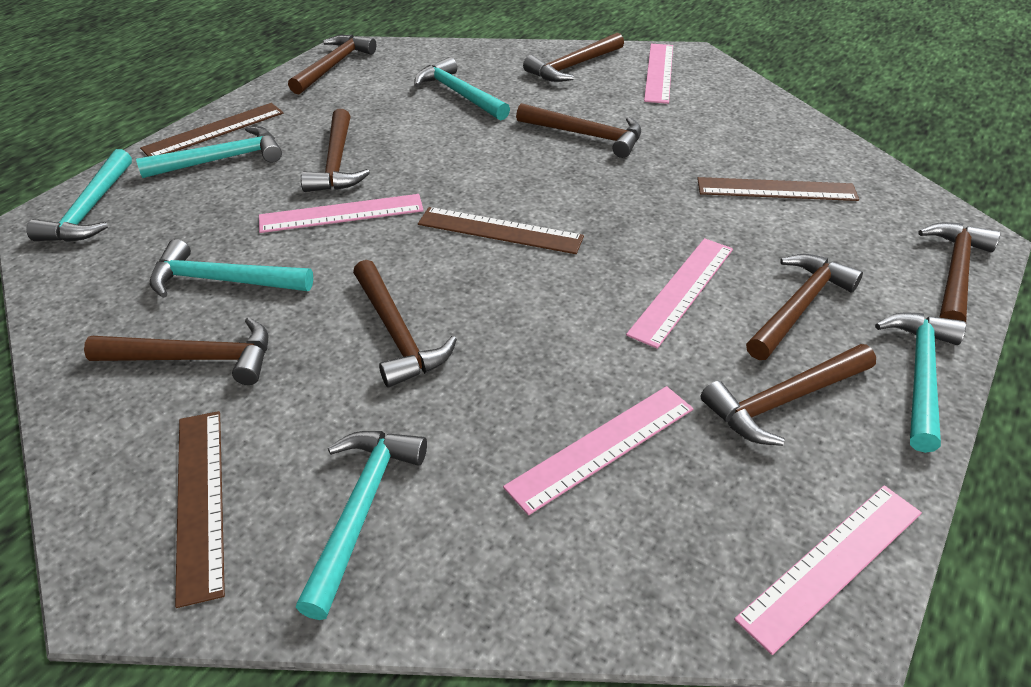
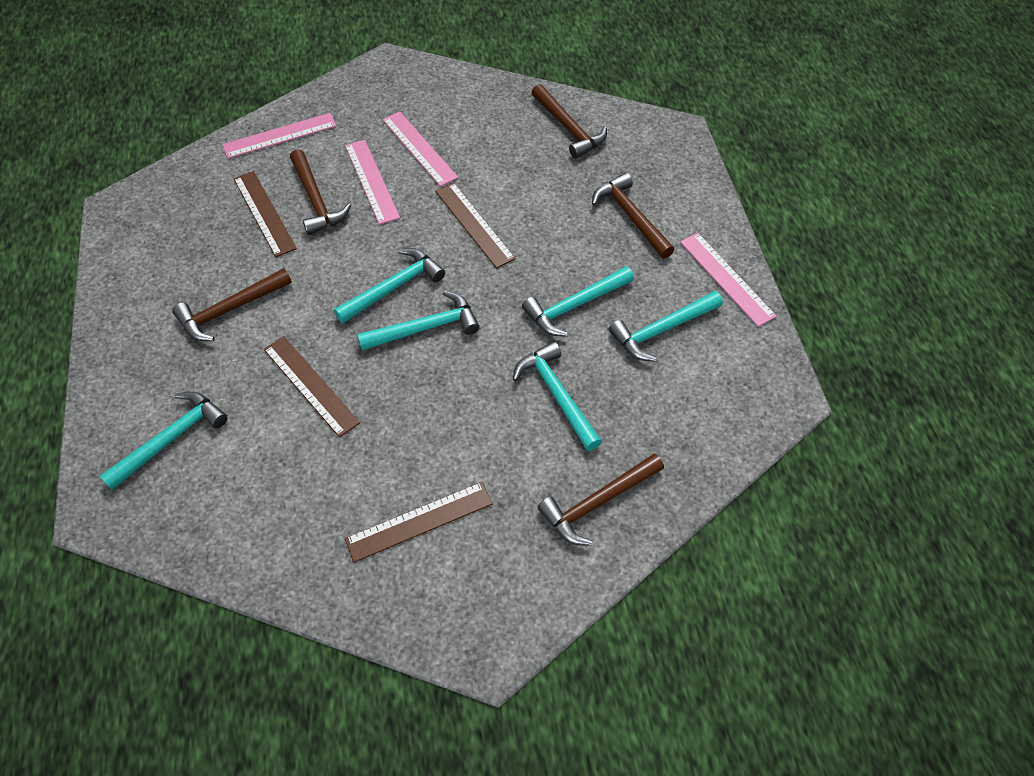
brown hammer: [84,317,268,385] [288,35,376,94] [301,109,370,192] [353,260,457,388] [516,103,641,158] [523,32,624,82] [701,344,876,446] [746,254,863,360] [918,222,1000,322] = 9 -> [172,268,292,341] [290,149,351,235] [531,84,607,159] [537,453,664,546] [592,173,675,259] = 5
pink ruler: [259,194,424,233] [503,386,693,515] [626,238,733,349] [644,44,673,104] [734,485,922,655] = 5 -> [222,113,337,159] [345,140,400,224] [382,111,458,187] [680,233,777,327] = 4

